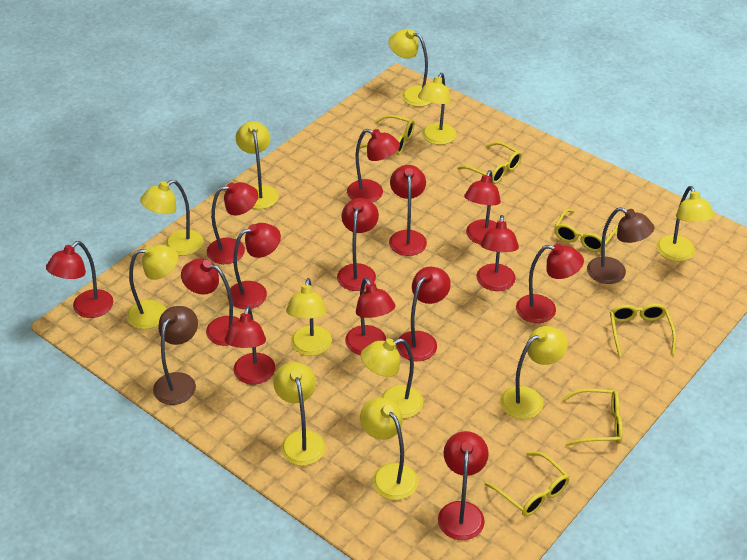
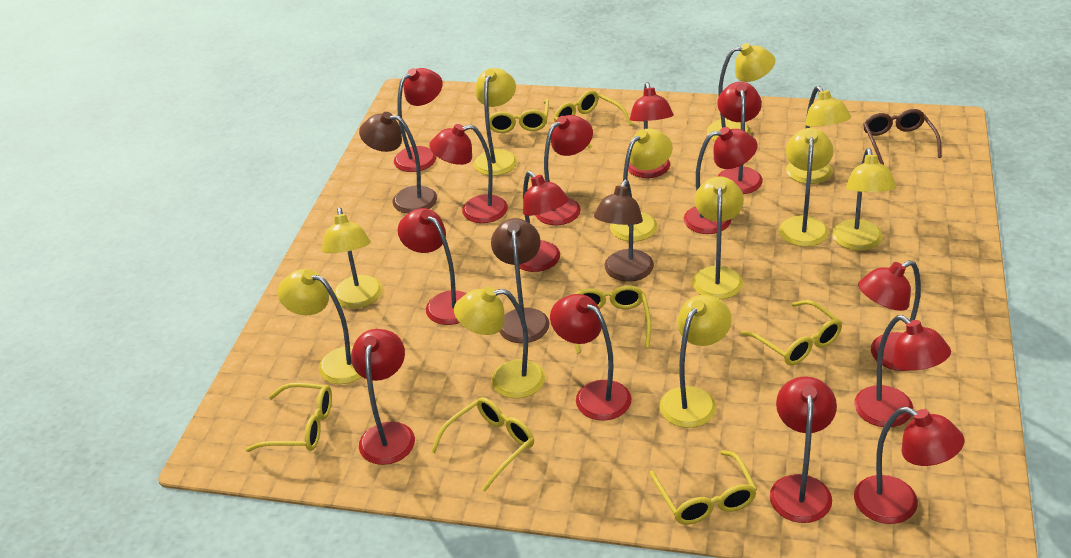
brown glasses: none = 0 -> [863,109,942,165] = 1
brown lamp: [153,306,198,405] [587,207,654,284] = 2 -> [359,112,437,214] [491,218,550,343] [594,179,654,282] = 3
yellow glasses: [359,115,415,155] [457,142,522,184] [484,452,570,516] [554,209,618,252] [561,389,623,446] [610,304,676,357] = 6 -> [246,383,332,452] [431,397,534,492] [489,99,549,133] [554,90,632,148] [574,285,651,353] [649,450,757,524] [741,300,842,365] = 7

